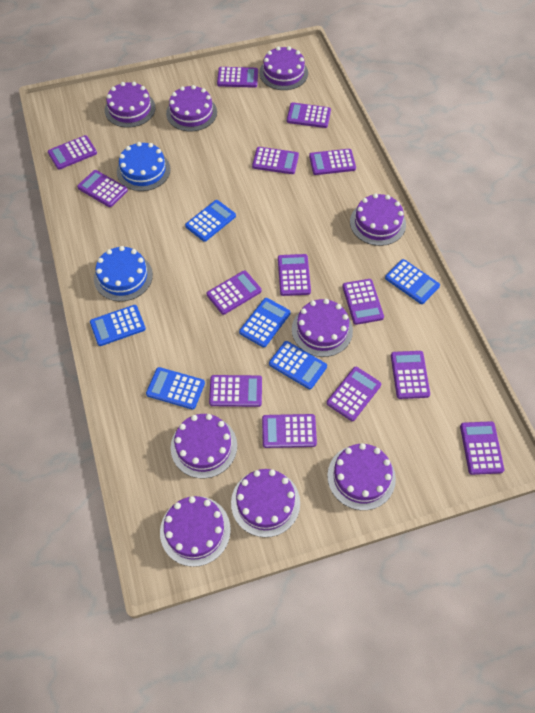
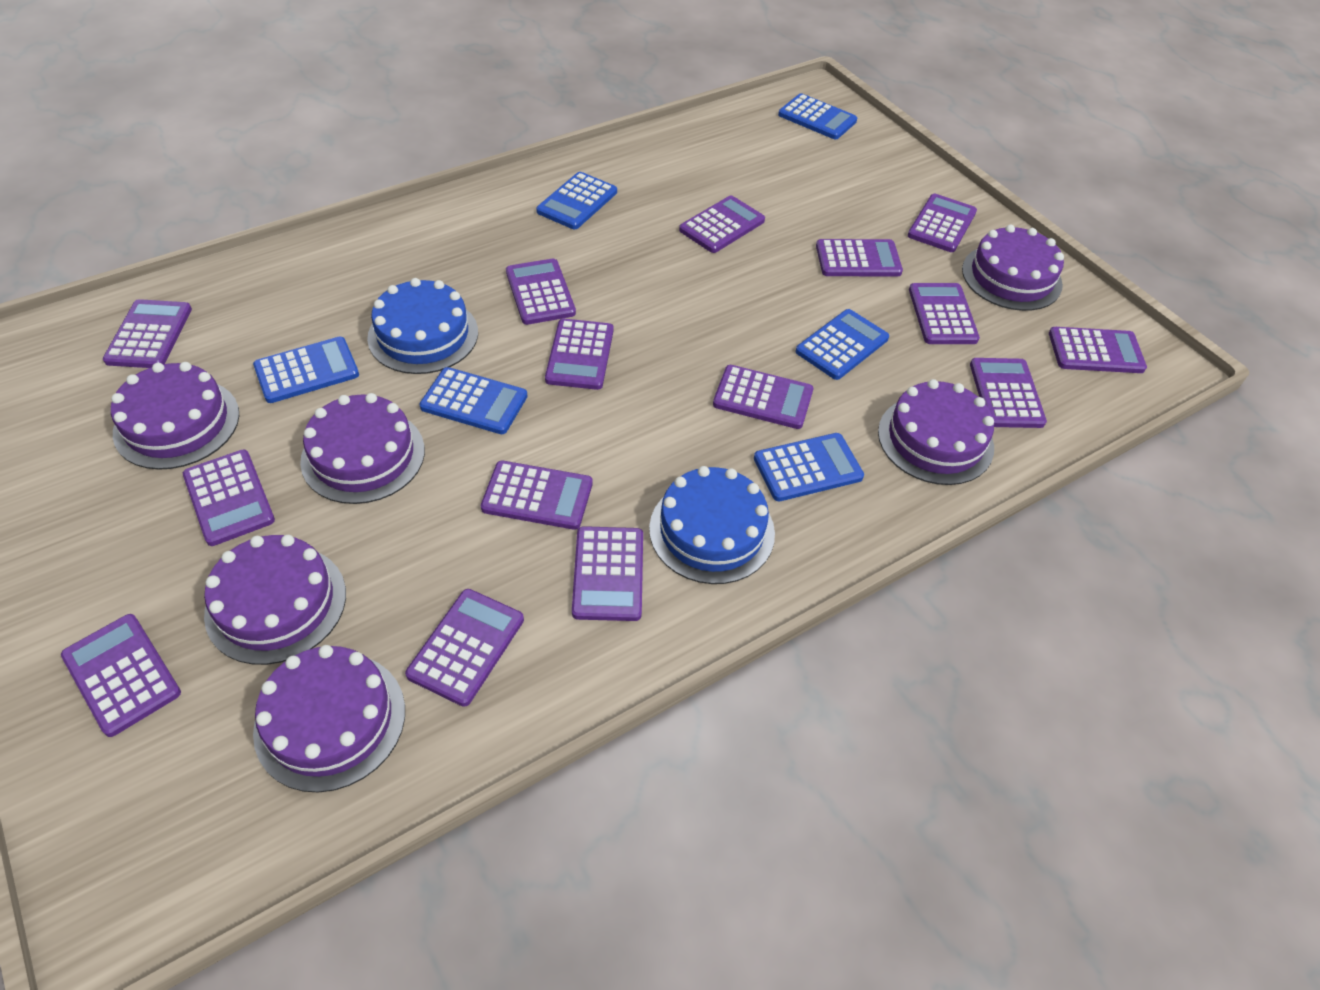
purple cake: [105,82,156,128] [160,496,231,567] [166,85,217,131] [171,414,237,478] [231,469,300,537] [259,46,308,90] [292,299,353,357] [327,443,396,510] [350,193,406,246] = 9 -> [111,362,239,470] [204,535,346,665] [253,645,405,793] [300,393,425,504] [878,379,994,485] [962,225,1064,311] = 6
purple calculator: [48,135,97,170] [77,170,128,207] [207,270,262,315] [209,375,262,407] [217,67,258,88] [252,147,299,174] [262,414,317,448] [278,254,311,296] [287,102,331,128] [309,149,356,175] [327,367,381,421] [342,279,384,325] [391,351,430,399] [460,421,504,475] = 14 -> [61,614,181,737] [103,299,192,368] [183,449,275,546] [405,589,524,707] [481,460,593,530] [506,259,576,325] [545,319,614,390] [572,526,643,621] [679,196,765,253] [713,365,813,429] [816,239,903,276] [908,194,977,252] [909,283,980,344] [970,358,1047,428] [1049,327,1147,373] = 15

